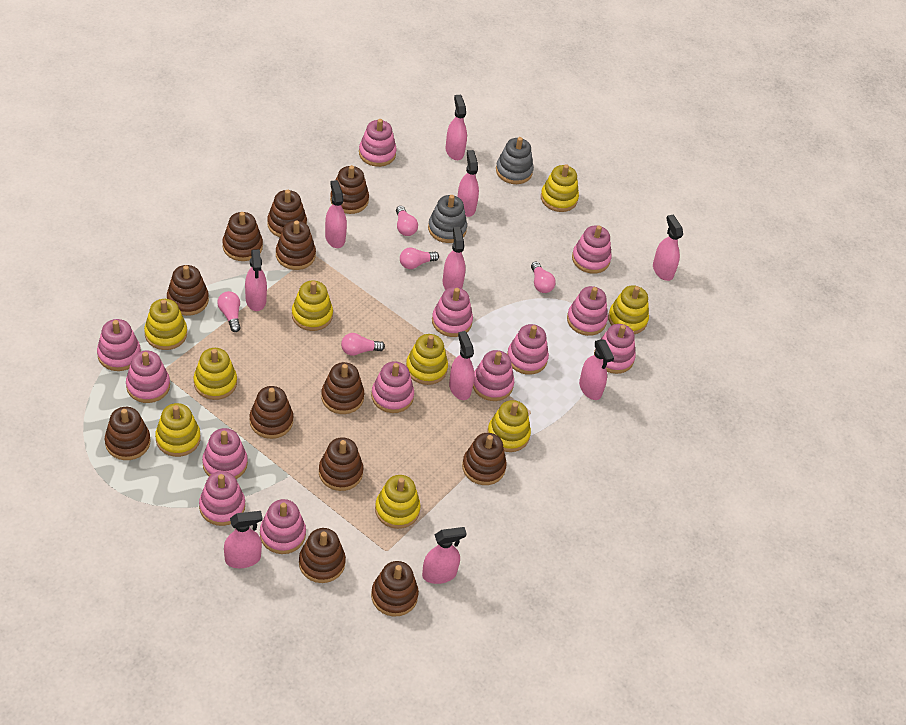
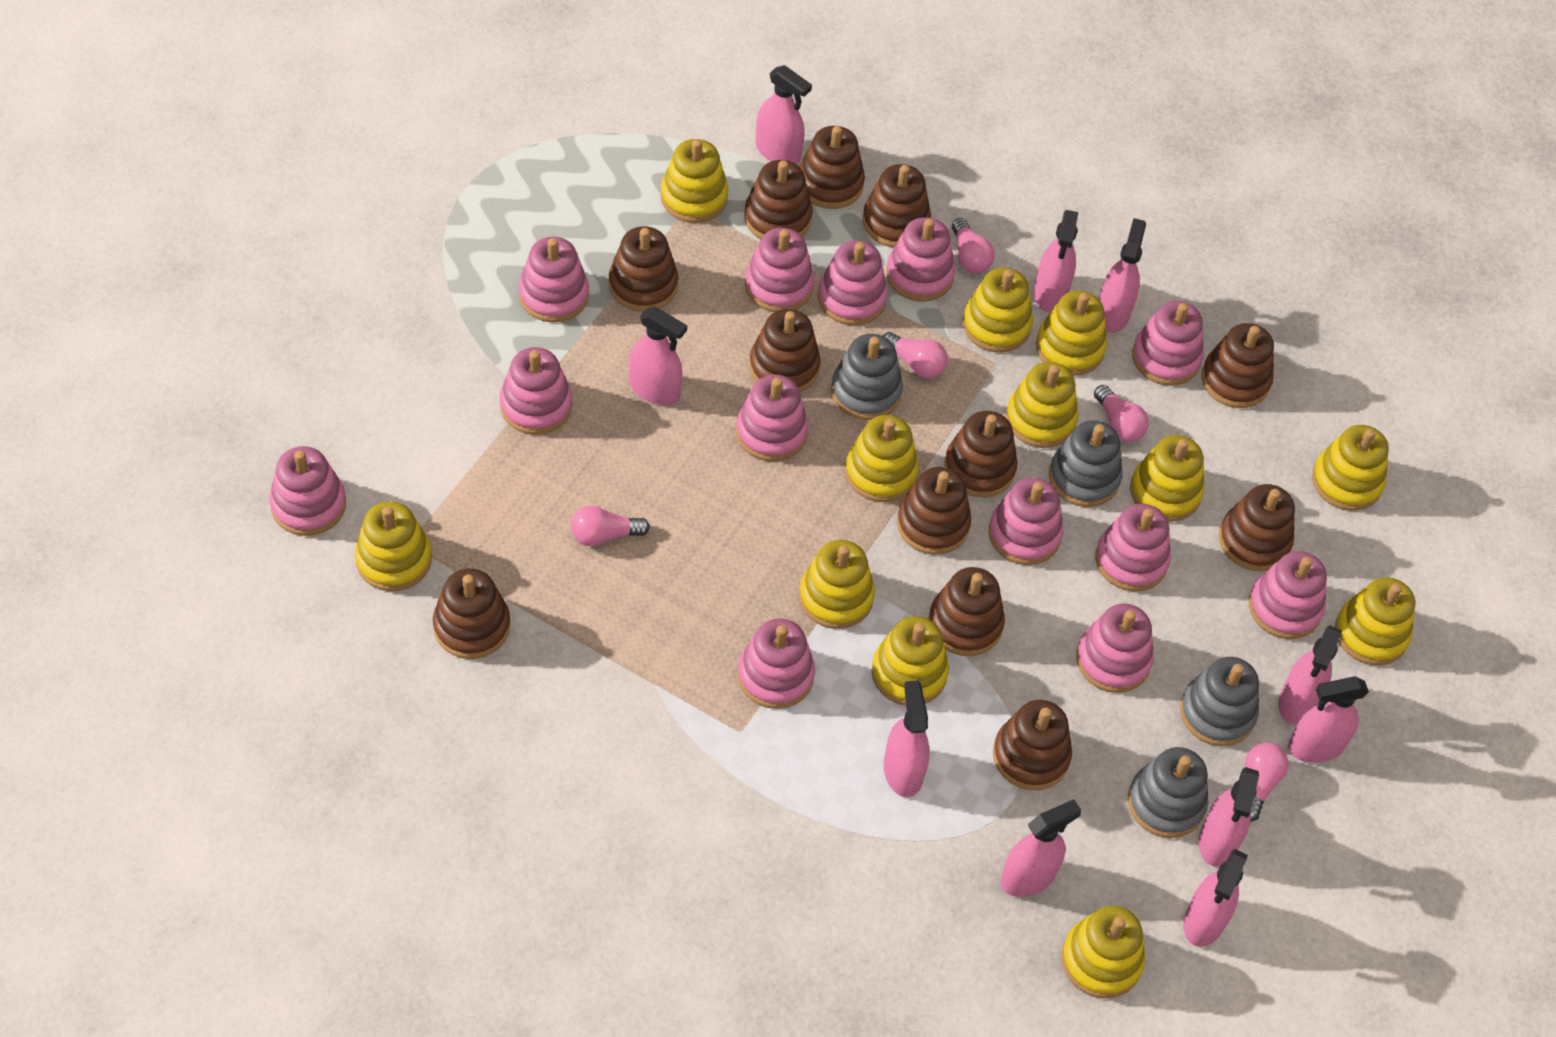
grey stacking toy: [428,195,467,243] [496,137,534,184] = 2 -> [831,334,903,420] [1049,420,1123,507] [1128,747,1208,838] [1180,657,1259,746] = 4
yellow stacking toy: [144,299,187,350] [155,403,201,457] [194,348,237,400] [292,281,333,331] [375,475,421,529] [406,334,448,385] [487,400,531,452] [541,164,579,212] [608,285,649,334] = 9 -> [355,501,432,591] [660,139,728,223] [799,540,875,629] [845,415,919,502] [871,616,949,706] [962,268,1033,352] [1006,362,1078,448] [1036,291,1107,376] [1062,906,1145,999] [1130,435,1204,522] [1312,425,1389,511] [1335,577,1415,665] = 12

